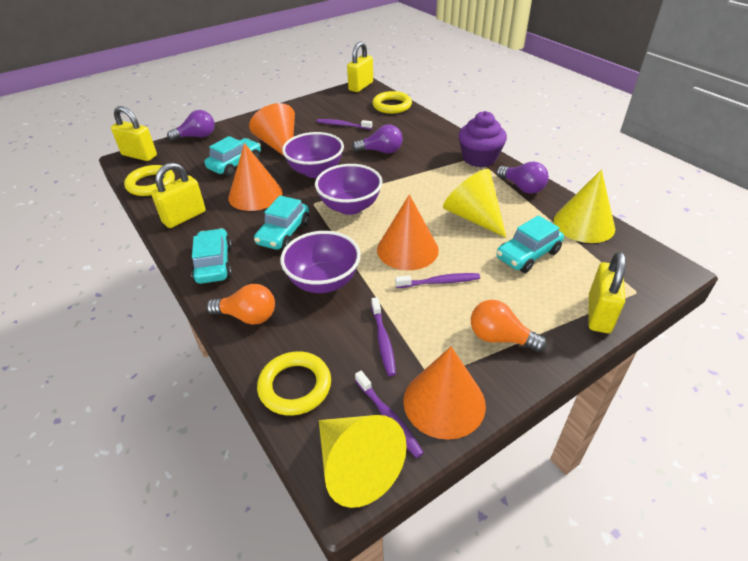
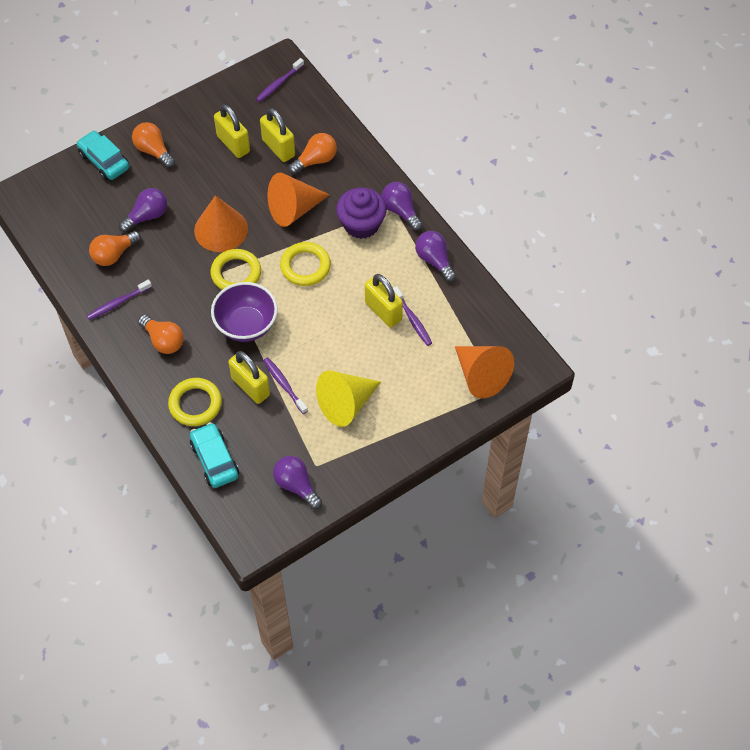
orange cone: [228,143,283,211] [249,103,295,157] [377,194,439,270] [403,346,486,440] = 4 -> [194,195,248,252] [268,173,330,227] [455,346,514,399] = 3
orange light bulb: [206,284,275,325] [471,300,547,352] = 2 -> [89,231,141,266] [132,122,175,168] [138,315,184,354] [288,133,337,174] = 4
purple bowl: [280,231,361,293] [282,132,344,178] [315,164,383,215] = 3 -> [211,282,278,342] = 1
purple light bulb: [167,110,215,141] [352,124,403,154] [496,162,549,194] = 3 -> [119,188,167,232] [273,456,322,509] [381,182,423,231] [415,231,456,282] = 4
turquoise car: [191,228,232,284] [205,136,261,176] [254,196,310,250] [496,215,564,273] = 4 -> [76,130,129,181] [190,422,239,488] = 2
yellow cone: [319,415,407,508] [443,169,506,238] [554,169,615,243] = 3 -> [316,370,381,427] = 1

